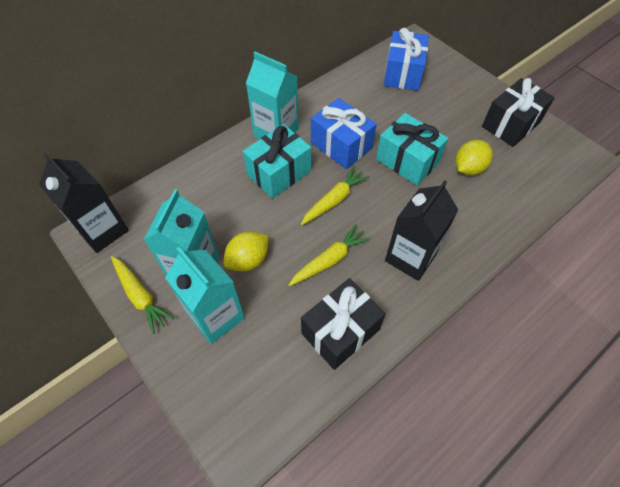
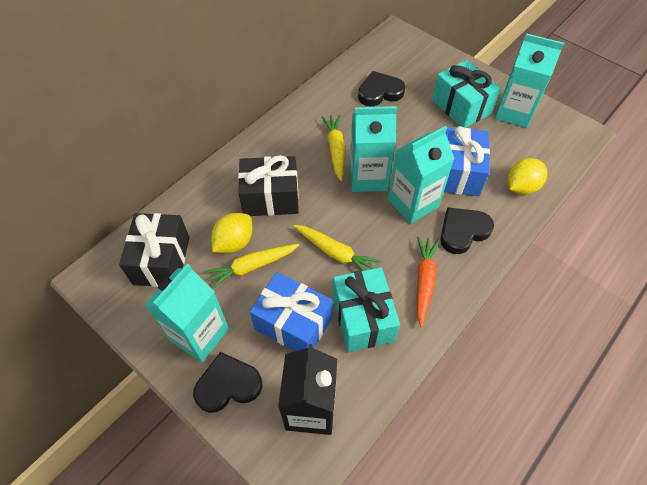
black carton: [39,153,129,253] [385,180,458,281] = 2 -> [278,344,337,435] = 1
black heart: none = 0 -> [193,352,262,413] [358,71,406,106] [440,207,494,254] = 3
orange carrot: none = 0 -> [416,236,440,327] = 1
turquoise carton: [144,189,219,275] [165,247,245,344] [246,52,299,139] = 3 -> [145,263,229,362] [349,106,397,192] [388,126,454,224] [495,33,564,128] = 4

